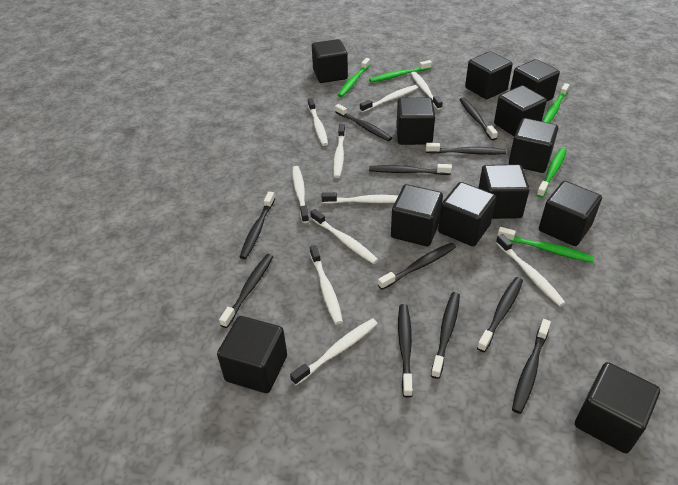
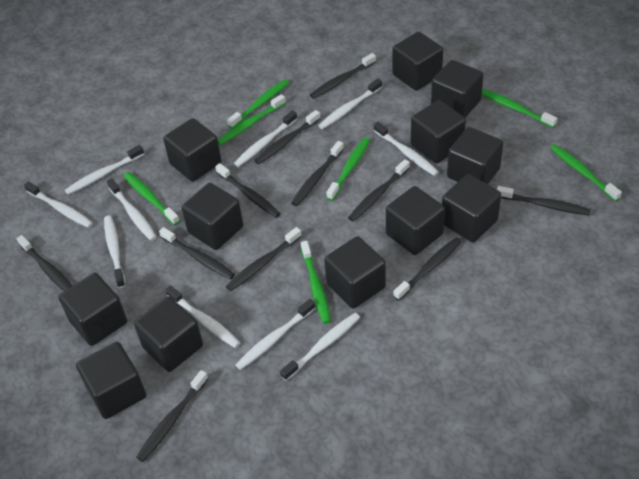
green toothbrush: [338,58,370,97] [369,60,432,83] [497,227,594,263] [536,148,567,198] [542,83,570,123] = 5 -> [124,172,180,225] [218,94,286,145] [227,79,289,128] [301,241,331,324] [326,137,370,200] [482,89,558,128] [550,144,622,201] = 7

